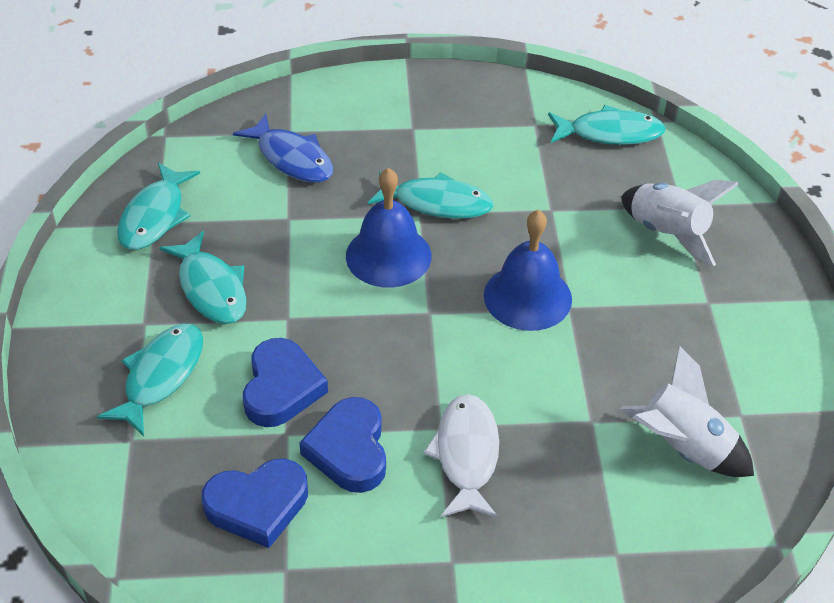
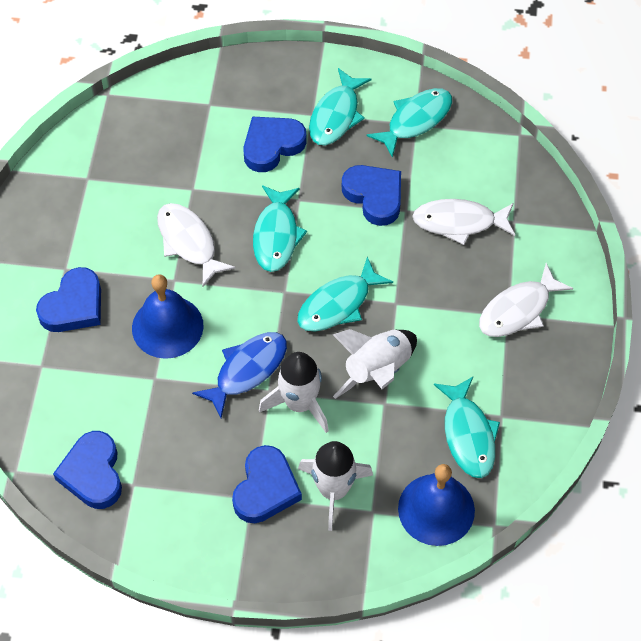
blue heart: [202,459,308,548] [243,338,328,427] [299,397,386,493] = 3 -> [36,267,101,332] [53,431,122,509] [232,445,302,523] [243,117,307,172] [342,165,401,226] = 5
white fish: [423,394,499,518] = 1 -> [157,203,236,287] [412,199,515,245] [479,263,573,337] = 3
white rocket: [620,345,754,477] [621,180,739,266] = 2 -> [259,352,329,433] [298,441,373,531] [333,329,417,399] = 3

